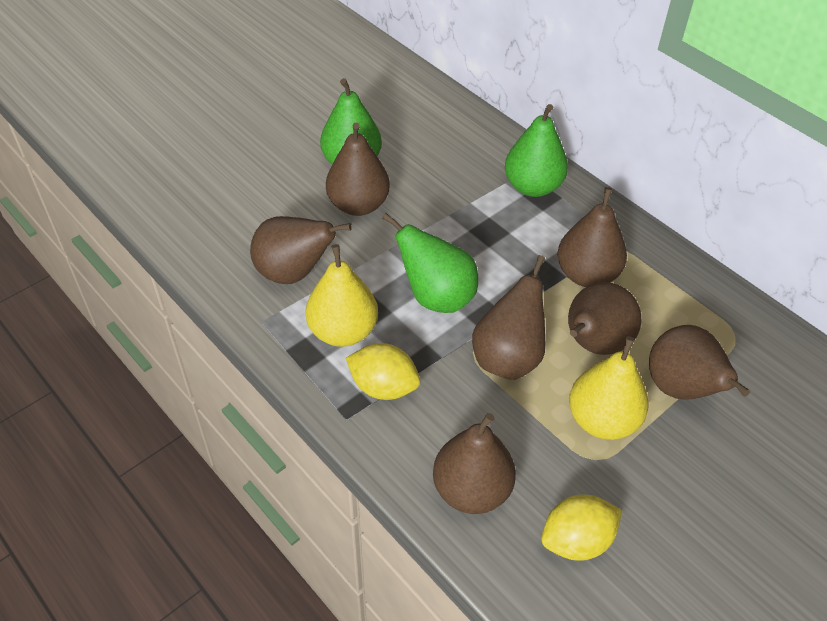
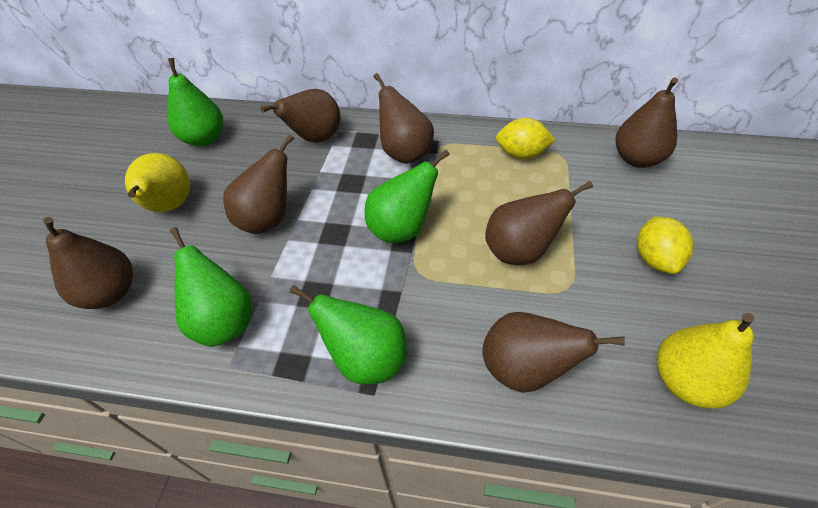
green pear: [320,78,382,164] [382,213,478,313] [505,104,568,197] = 3 -> [168,58,223,146] [170,227,252,347] [289,285,407,385] [365,150,450,243] = 4

